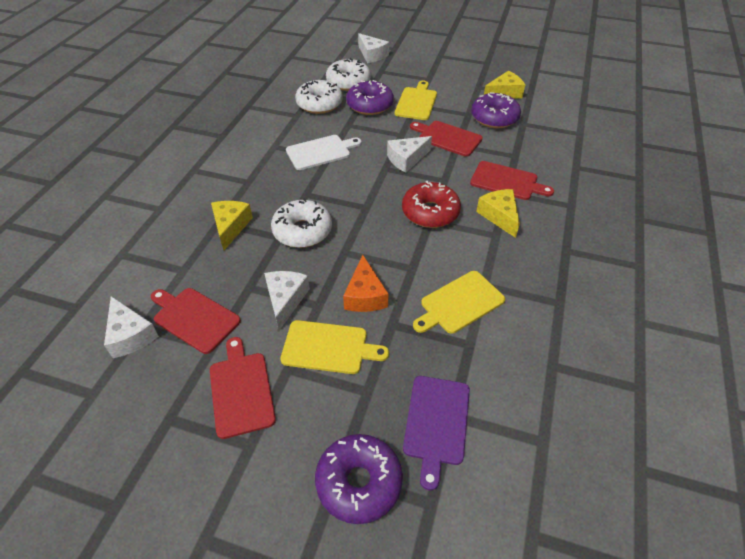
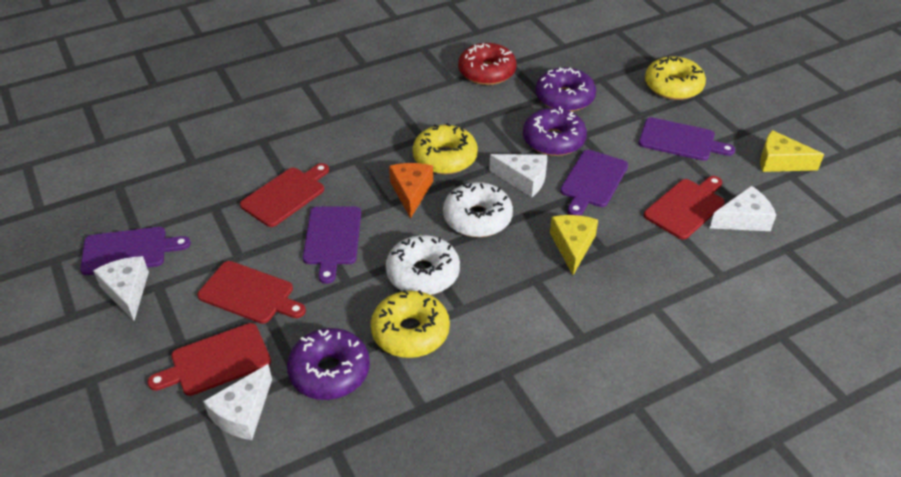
purple cutting board: [403,376,470,490] = 1 -> [80,227,191,275] [303,206,361,284] [560,150,628,216] [639,117,735,161] = 4
white cutting board: [286,135,362,170] = 1 -> none = 0
white donut: [271,198,332,248] [295,80,343,114] [326,58,371,91] = 3 -> [386,235,460,295] [443,182,513,237] = 2
yellow cheese: [211,201,253,250] [476,189,520,238] [484,71,525,99] = 3 -> [550,215,598,275] [760,130,824,172] = 2
yellow cutting board: [281,320,389,374] [395,81,437,120] [413,271,505,334] = 3 -> none = 0
yellow donut: none = 0 -> [371,290,450,358] [413,123,478,174] [645,56,706,100] = 3

